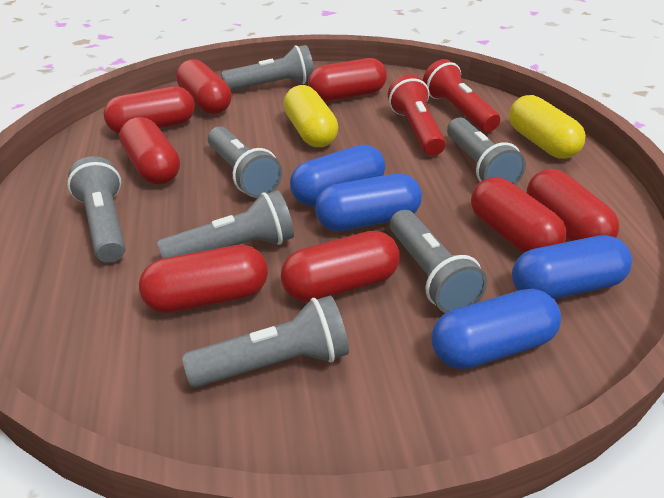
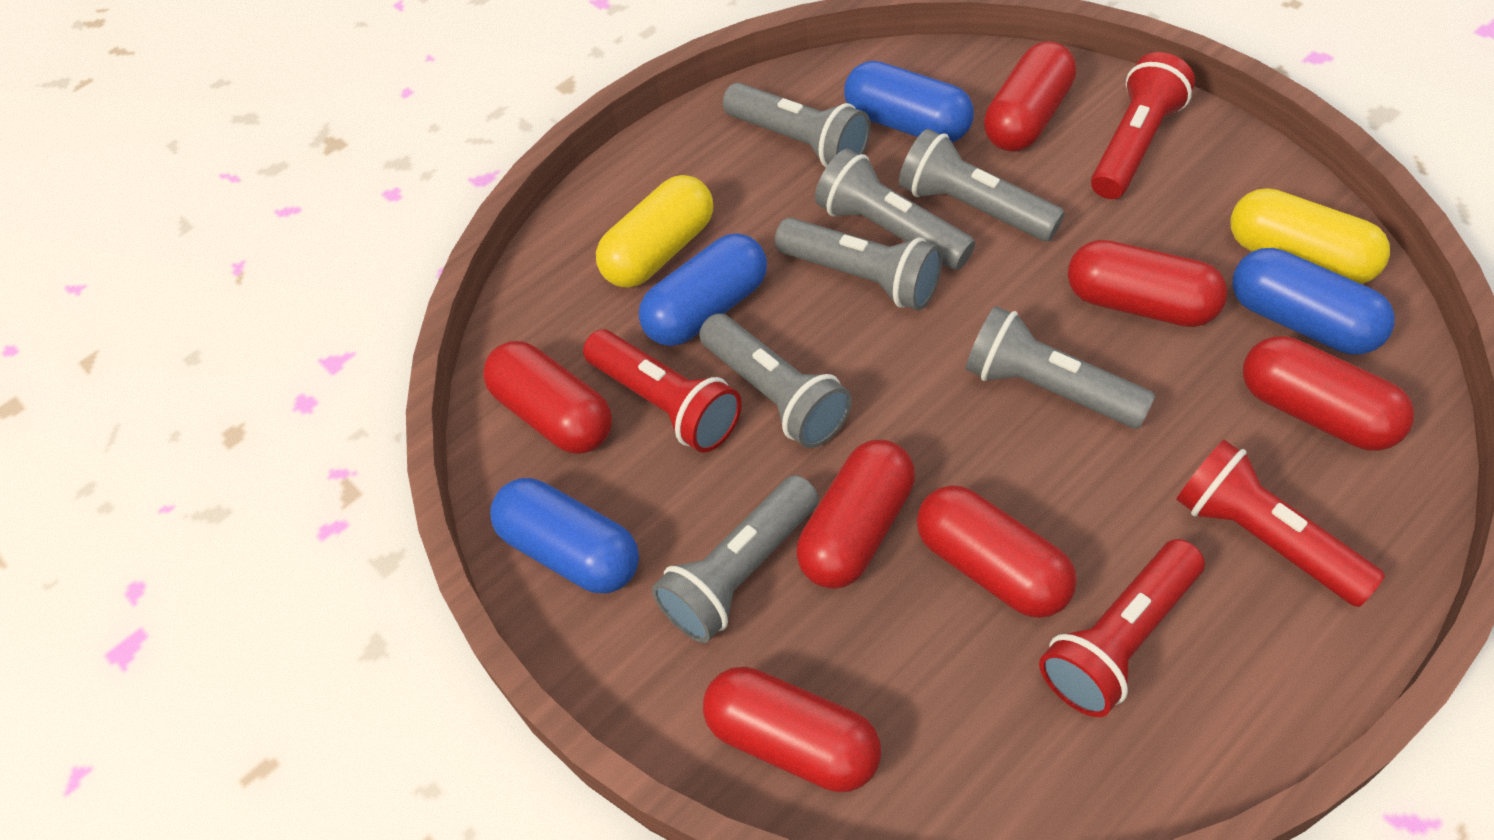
red capsule: [104,86,195,134] [119,117,180,184] [139,245,268,313] [176,59,232,114] [281,231,400,302] [308,58,387,101] [471,177,566,253] [527,169,619,241] = 8 -> [483,341,612,454] [703,667,881,793] [796,439,915,589] [917,485,1077,618] [984,41,1076,152] [1068,240,1228,327] [1243,336,1414,451] = 7
red flashlight: [388,75,446,156] [423,59,500,132] = 2 -> [583,330,742,453] [1039,539,1205,717] [1091,52,1195,199] [1176,440,1385,607] = 4

